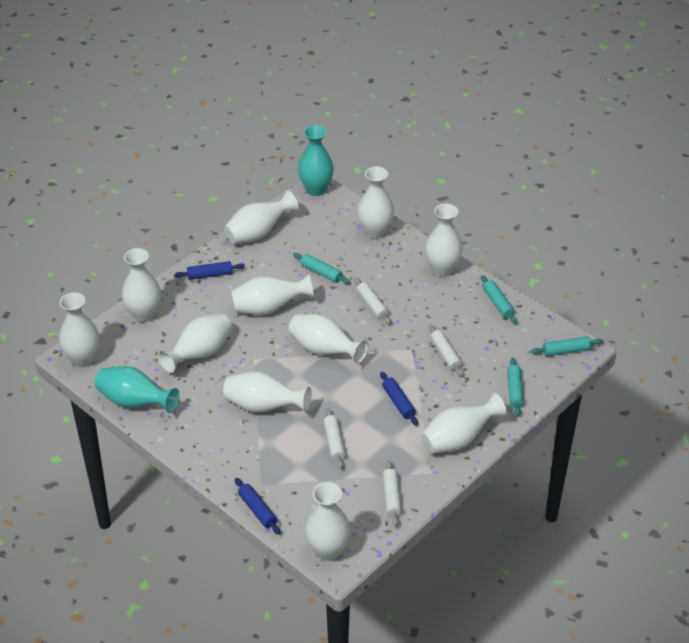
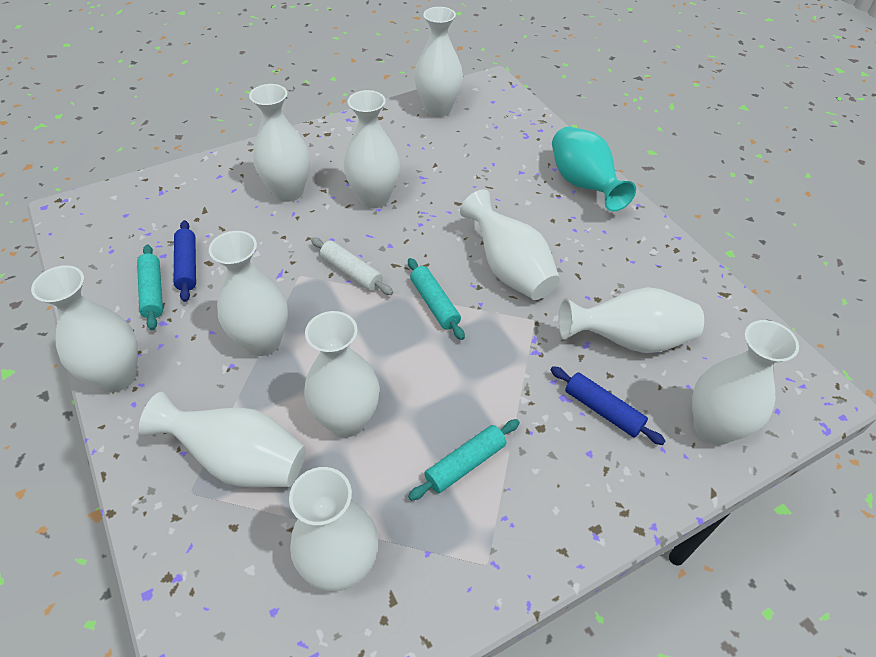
blue rolling pin: [174,261,245,280] [235,478,281,534] [380,372,418,425] = 3 -> [174,220,196,302] [551,366,665,445] = 2
turquoise rolling pin: [293,253,350,284] [481,275,517,324] [507,358,524,416] [531,336,603,356] = 4 -> [137,245,163,330] [408,258,465,340] [408,419,520,501] = 3
turquoise vase: [95,366,179,413] [298,125,334,196] = 2 -> [552,127,636,211] = 1
white rolling pin: [323,408,346,469] [355,278,391,324] [383,460,402,526] [429,325,464,376] = 4 -> [311,238,393,295] = 1

